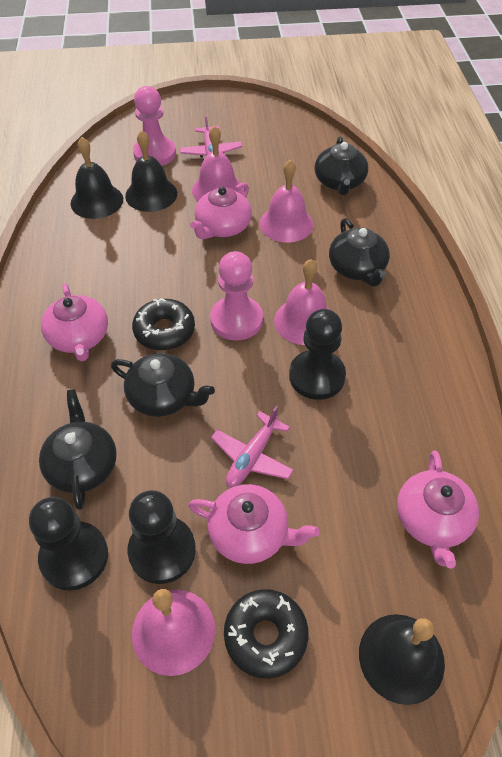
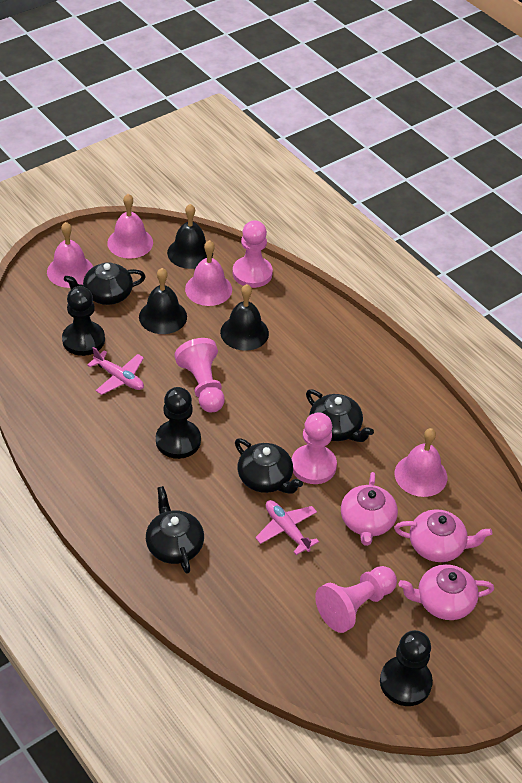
black donut: [132,298,195,350] [224,589,309,679] = 2 -> none = 0
pink pawn: [133,86,176,166] [210,251,263,340] = 2 -> [174,338,225,412] [233,220,273,288] [292,412,337,484] [315,566,397,633] = 4
pink teapot: [41,283,108,361] [188,484,319,564] [190,182,252,239] [397,451,479,568] = 4 -> [341,472,398,546] [394,509,492,562] [399,564,494,620] = 3

